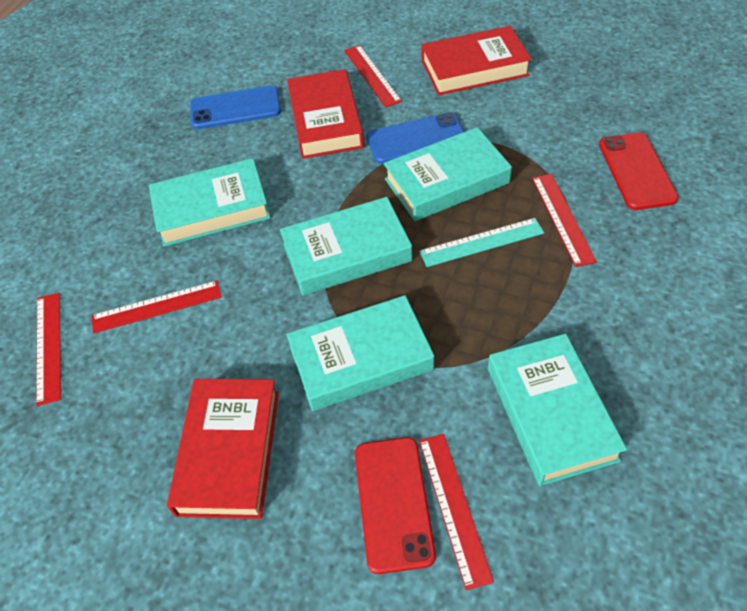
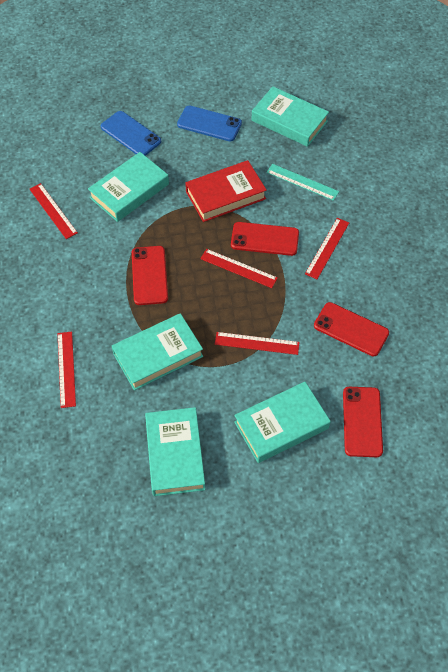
red book: [167,379,279,519] [287,69,364,159] [421,26,532,95] = 3 -> [185,160,267,222] = 1
red phone: [355,437,436,574] [599,132,679,210] = 2 -> [132,246,168,305] [231,222,299,256] [314,302,389,356] [343,387,383,457] = 4

